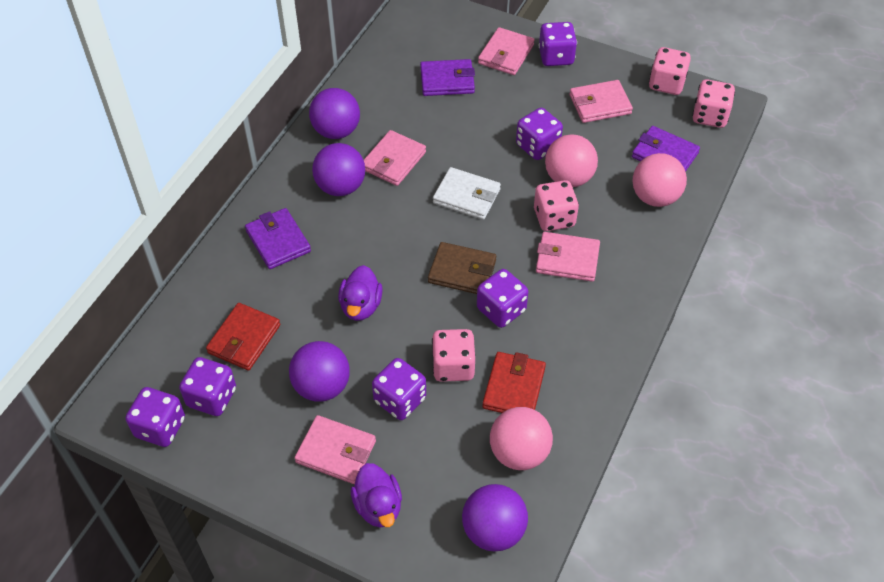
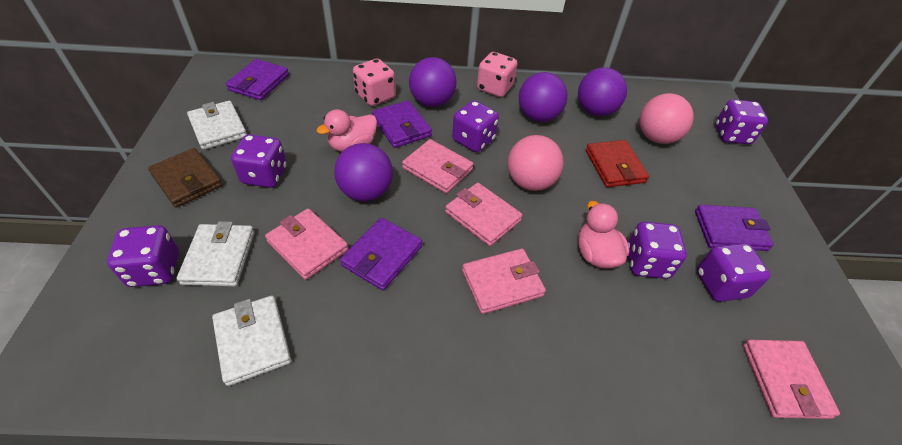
pink ball: [490,407,553,470] [545,134,598,187] [632,153,687,207] = 3 -> [507,135,564,191] [640,93,694,144] = 2
pink dice: [432,329,475,382] [534,180,579,231] [649,47,691,95] [692,79,735,128] = 4 -> [353,59,396,106] [477,52,517,97] = 2
pink duck: none = 0 -> [316,109,377,152] [578,201,630,269] = 2
purple duck: [338,265,383,321] [351,463,402,527] = 2 -> none = 0
purple wallet: [245,208,311,269] [420,59,475,96] [632,126,700,172] = 3 -> [226,59,289,100] [340,218,422,290] [372,101,432,148] [695,205,774,251] = 4
red wallet: [206,303,280,371] [482,352,546,413] = 2 -> [586,140,649,187] = 1
white wallet: [433,167,501,220] = 1 -> [177,221,255,286] [187,101,247,150] [212,296,291,386] = 3

